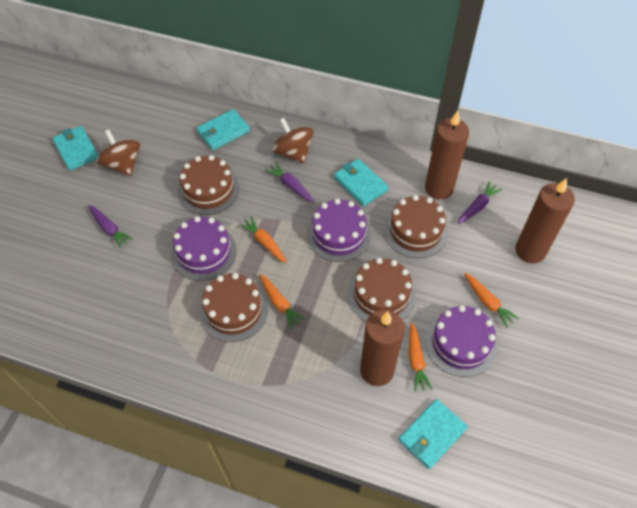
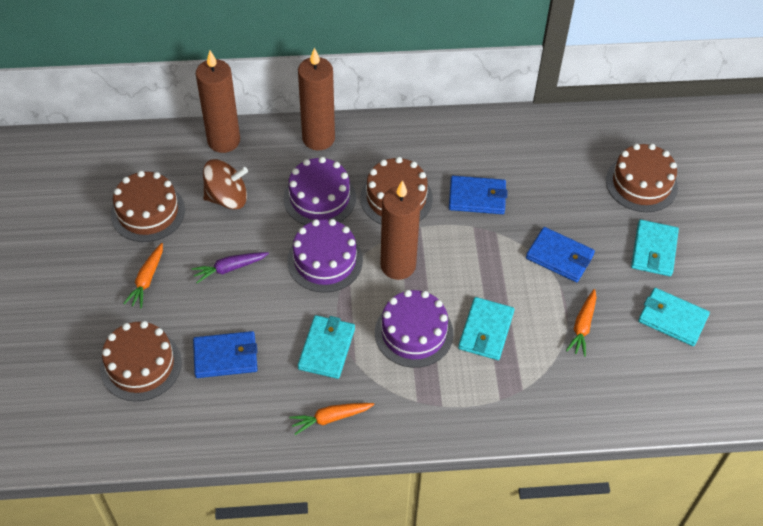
blue wallet: none = 0 -> [193,331,258,378] [449,176,508,214] [526,227,595,282] = 3
brown spinning top: [96,130,140,176] [272,118,314,163] = 2 -> [203,159,248,210] = 1
orange carrot: [239,216,287,263] [259,274,306,329] [409,322,433,392] [464,273,519,328] = 4 -> [123,243,163,308] [289,403,374,435] [566,289,596,357] = 3
purple carrot: [89,205,133,249] [265,162,314,202] [458,181,502,224] = 3 -> [191,252,269,283] = 1

